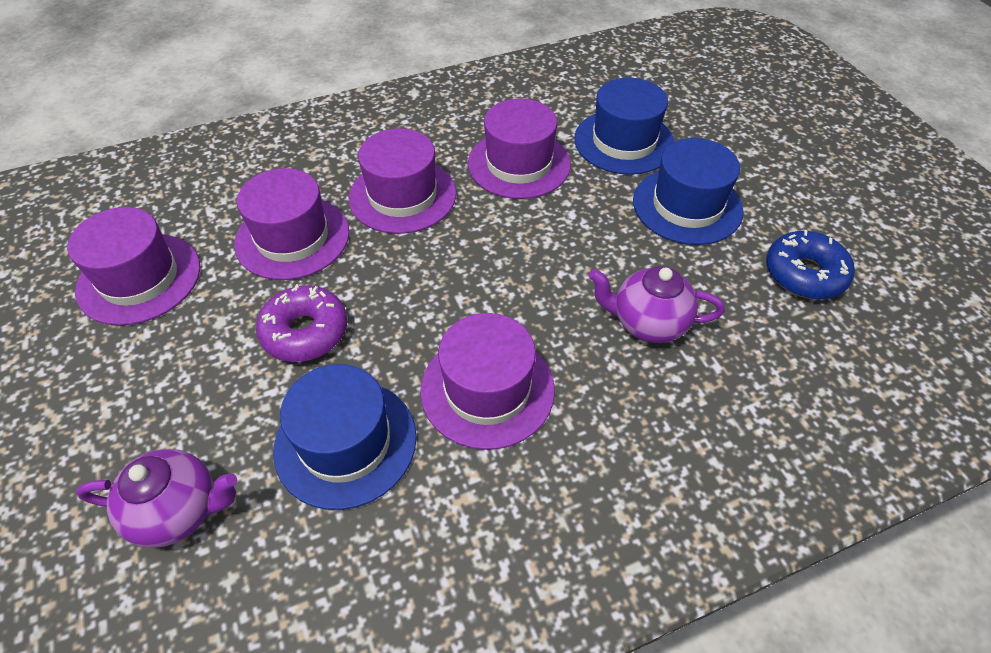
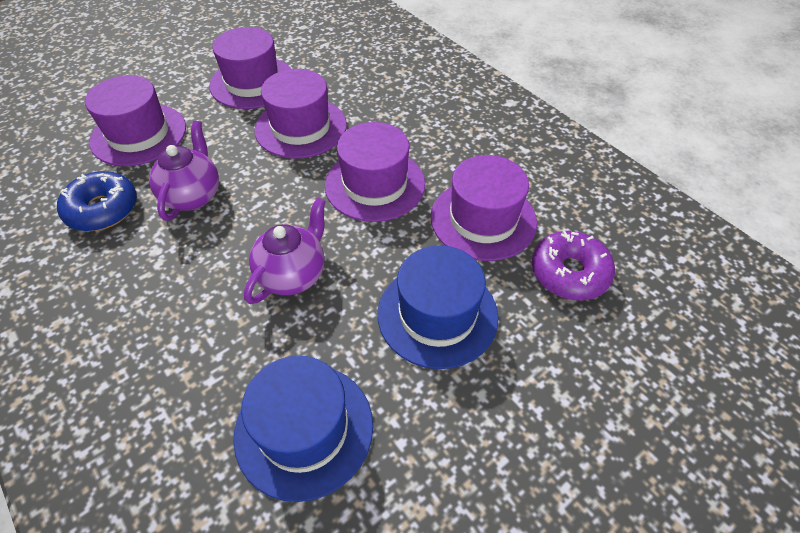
blue hat: [273,364,417,510] [574,78,675,175] [633,138,743,245] = 3 -> [234,356,373,502] [378,245,499,369] = 2

